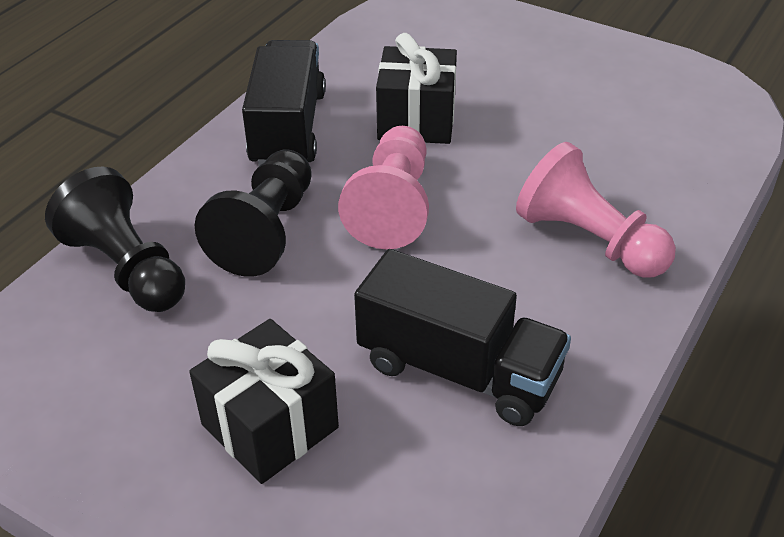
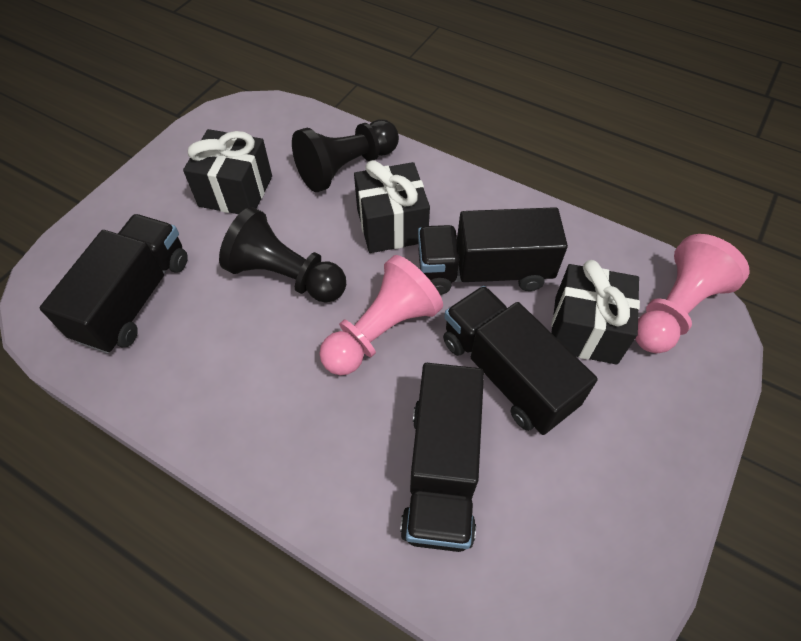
black gift: [189,319,339,484] [376,33,457,144] = 2 -> [183,129,272,214] [354,160,430,253] [551,260,640,365] = 3
black truck: [242,40,326,166] [354,249,571,426] = 2 -> [40,214,188,353] [400,363,484,552] [418,207,568,295] [443,286,598,435] = 4

